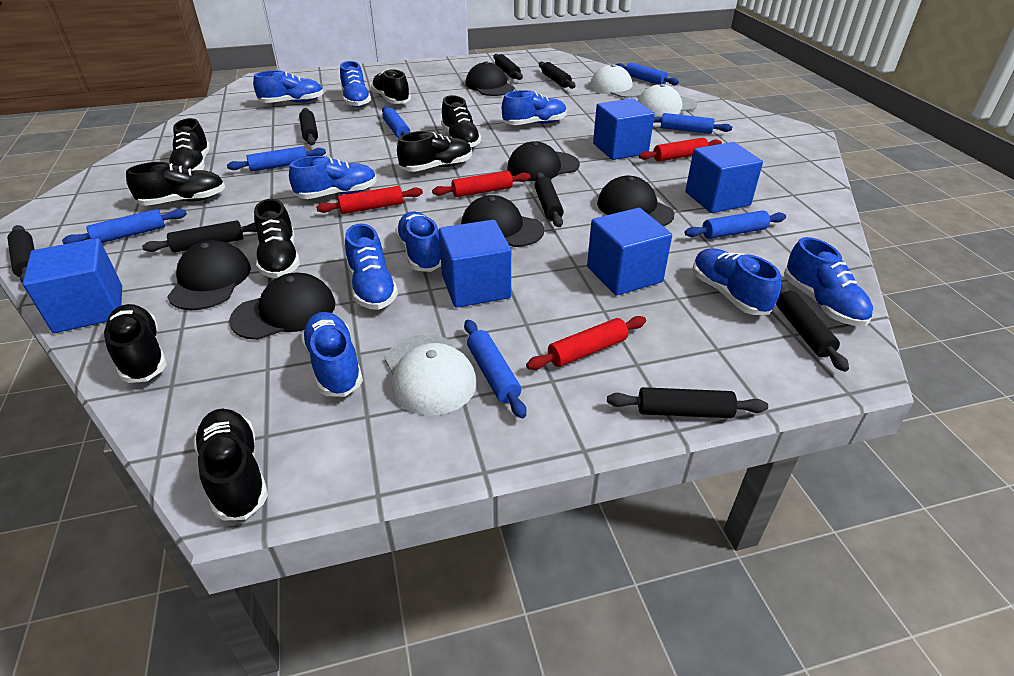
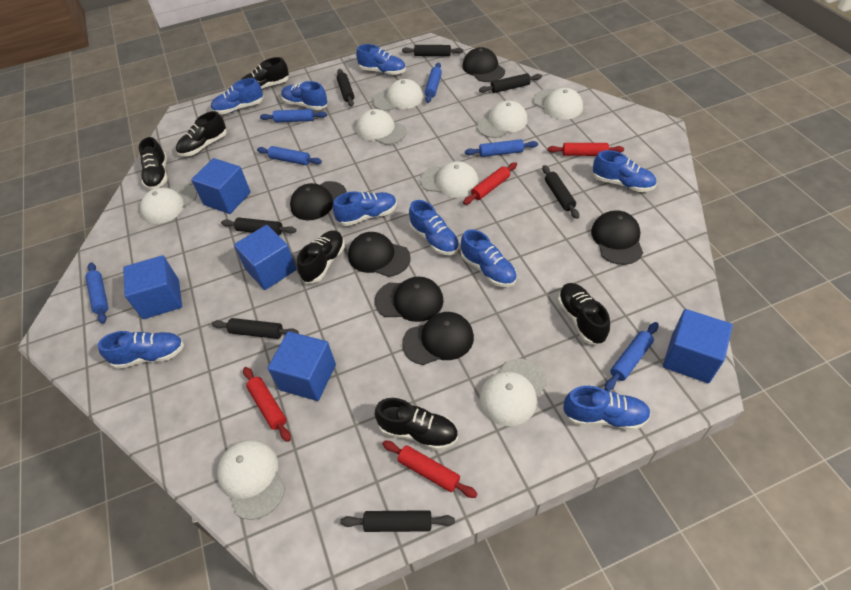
black rolling pin: [8,225,35,283] [142,220,257,253] [299,108,318,145] [493,54,523,80] [535,172,564,227] [539,61,576,89] [607,387,768,418] [776,284,849,372] = 8 -> [212,318,299,339] [221,217,296,236] [337,69,354,107] [340,510,455,532] [402,45,463,56] [479,73,542,93] [542,165,579,219] = 7
black shoe: [104,304,167,383] [126,162,225,206] [169,118,210,171] [193,409,268,520] [254,199,300,278] [371,69,411,104] [397,131,472,172] [441,95,481,148] = 8 -> [139,137,168,190] [176,111,227,156] [241,57,289,90] [297,230,345,284] [375,398,458,450] [558,283,610,345] = 6
blue rolling pin: [62,209,187,244] [227,146,326,172] [382,106,410,138] [464,319,526,419] [616,63,679,85] [653,113,732,134] [685,210,786,239] = 7 -> [85,262,108,324] [257,146,322,165] [260,109,327,122] [425,63,442,103] [465,139,538,157] [605,322,658,391] = 6
white cap: [385,335,477,416] [590,64,646,98] [638,84,697,116] = 3 -> [140,183,197,224] [217,440,285,520] [356,109,407,145] [373,79,423,111] [420,161,479,198] [476,100,528,138] [479,358,547,426] [533,88,583,120] = 8

